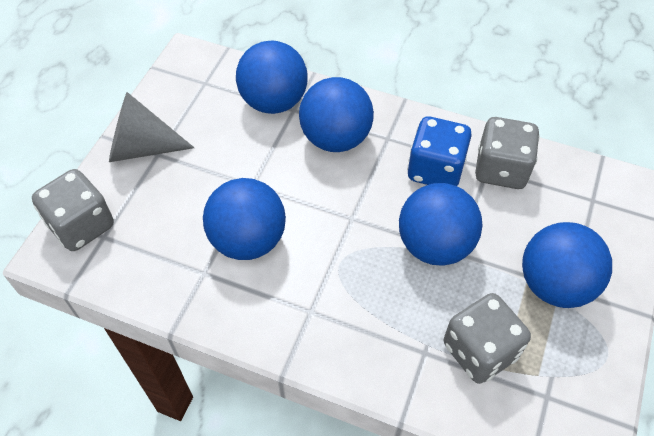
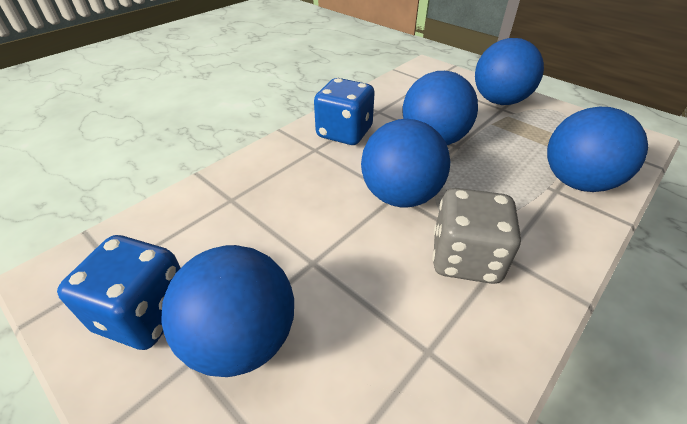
blue dice: [407,116,472,186] = 1 -> [57,235,180,350] [314,78,375,145] = 2
grey cone: [109,92,194,162] = 1 -> none = 0
grey dice: [32,169,114,251] [444,293,531,384] [475,117,540,189] = 3 -> [432,188,521,284] = 1

